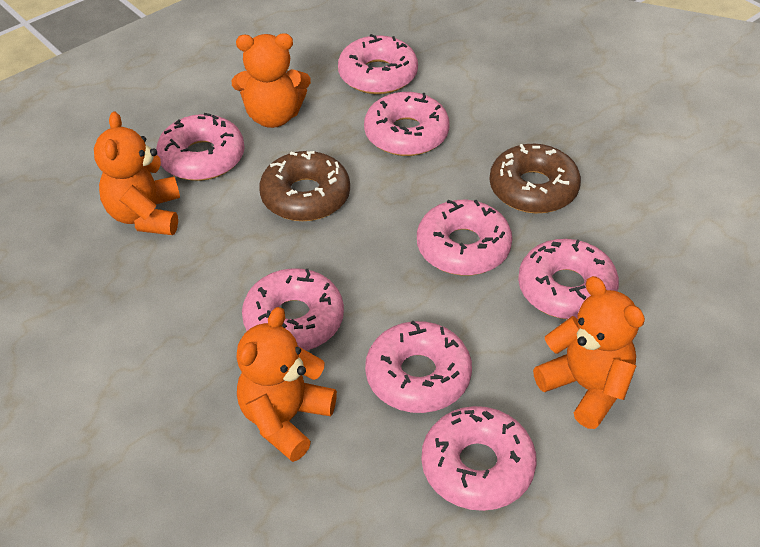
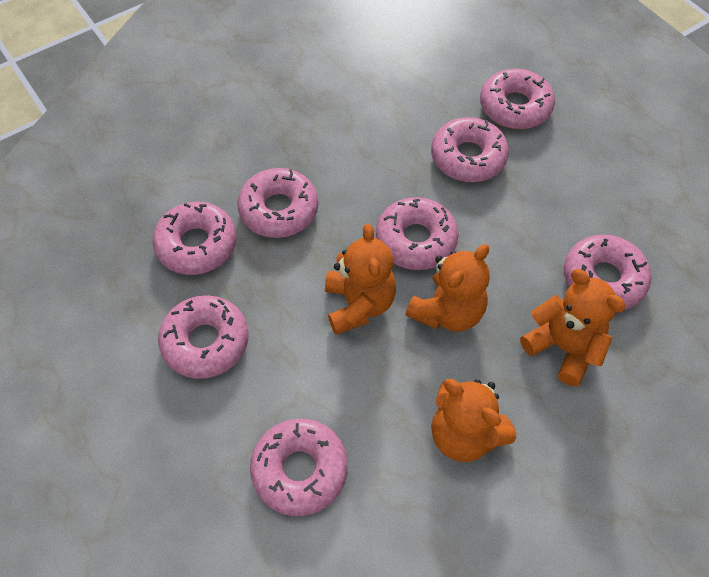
brown donut: [259,151,350,221] [489,144,581,213] = 2 -> none = 0

